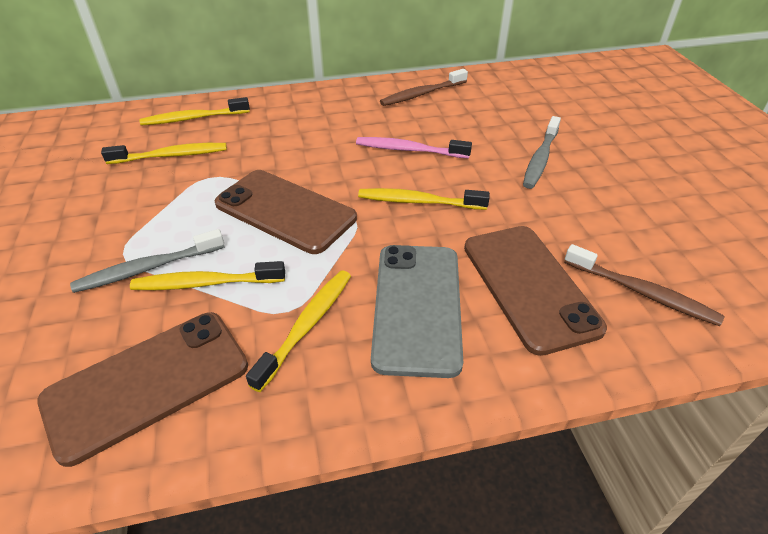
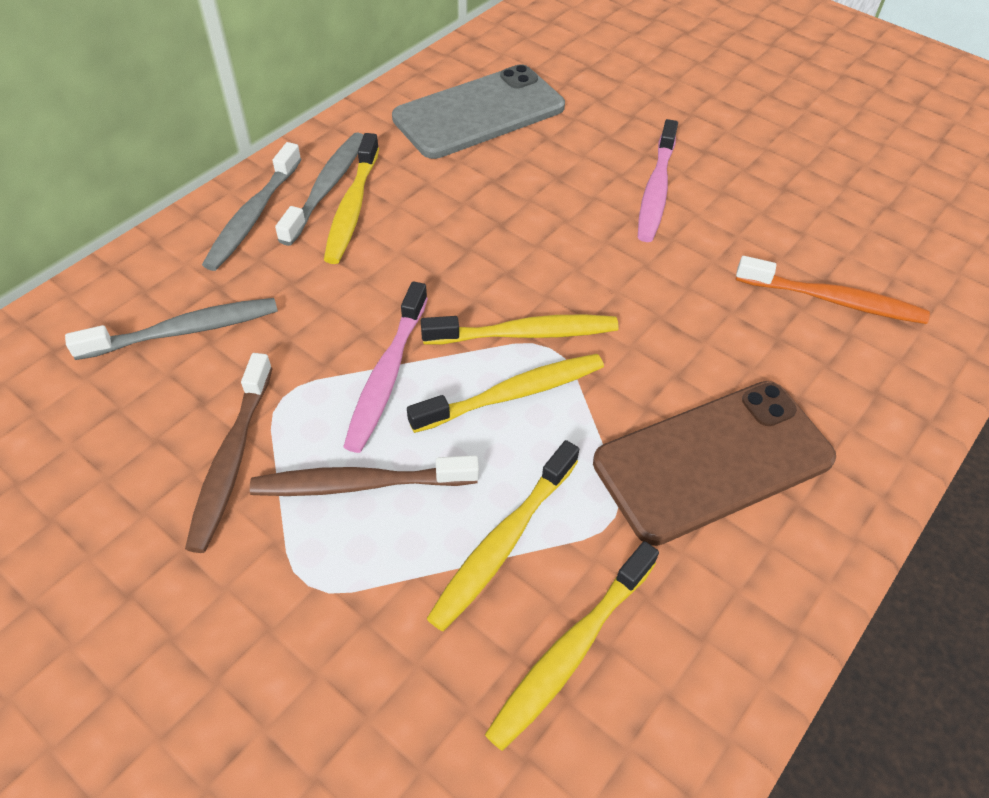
brown phone: [37,312,248,467] [215,170,357,254] [464,226,607,356] = 3 -> [593,381,836,546] = 1
grey toothbrush: [70,229,225,293] [523,116,561,189] = 2 -> [65,298,278,360] [202,142,302,271] [275,132,364,246] = 3
orange toothbrush: none = 0 -> [736,256,930,324] = 1
pink toothbrush: [356,137,472,158] = 1 -> [343,281,428,453] [638,119,678,242] = 2

